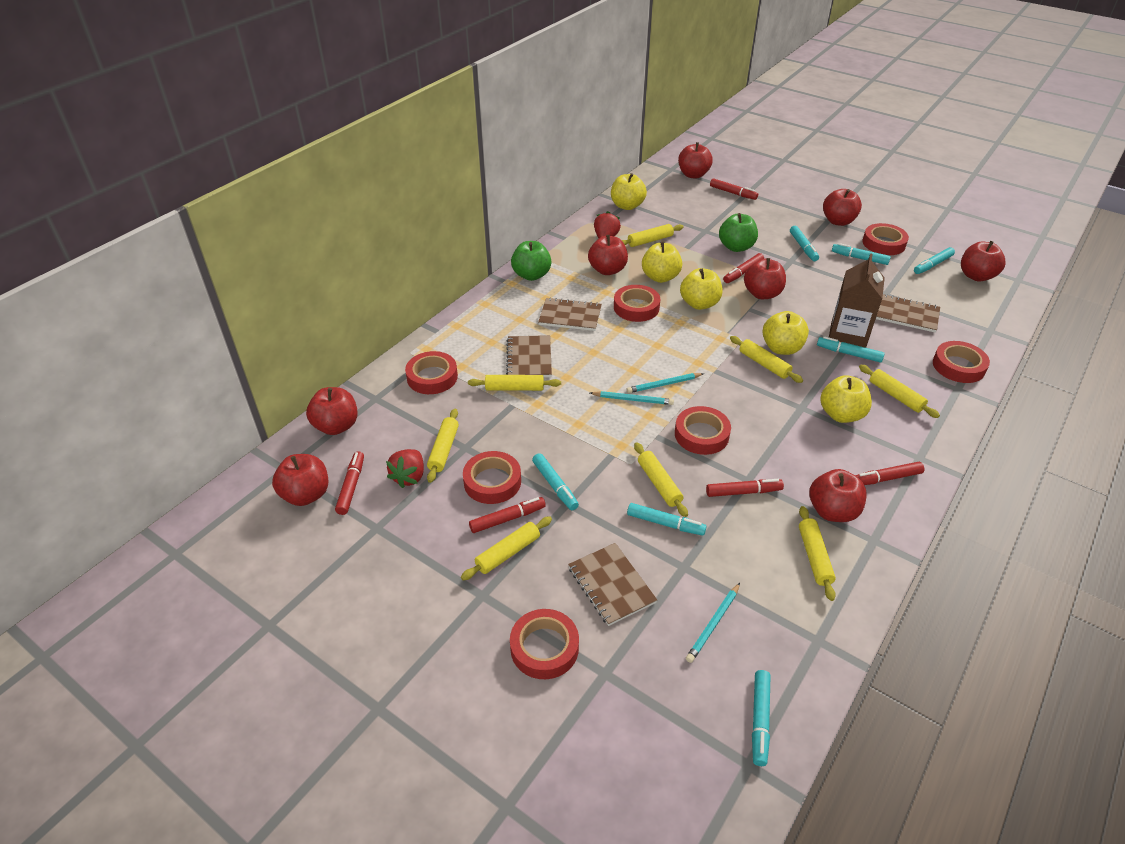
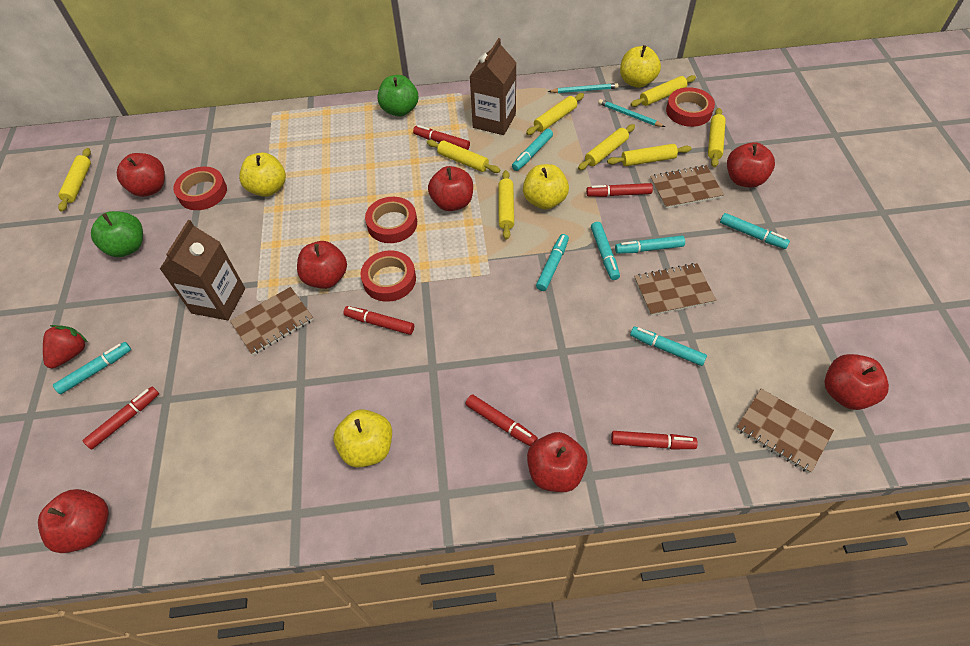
brown carton: [829,253,885,348] = 1 -> [160,220,245,320] [470,38,517,135] = 2
red apple: [272,454,328,506] [306,387,358,435] [588,235,628,275] [678,142,713,179] [744,258,786,299] [809,469,867,522] [823,189,862,226] [961,241,1005,282] = 8 -> [38,489,109,553] [117,153,165,197] [297,241,347,289] [428,166,473,211] [527,432,588,492] [727,142,775,188] [824,354,889,410] = 7
red strawberry: [386,449,424,488] [594,211,621,238] = 2 -> [43,325,87,368] = 1
red tape: [405,351,458,394] [463,451,521,504] [510,609,579,679] [614,285,660,322] [675,406,731,455] [863,223,909,255] [933,341,990,383] = 7 -> [173,167,227,210] [360,251,416,302] [365,197,417,243] [666,87,715,127] = 4
turquoise pencil: [590,391,674,405] [627,373,704,393] [686,583,740,663] = 3 -> [548,83,619,93] [598,99,665,127] = 2
yellow apple: [611,173,647,210] [642,242,682,283] [680,268,722,310] [762,311,809,355] [820,375,872,423] = 5 -> [239,153,286,197] [333,409,392,468] [523,164,569,210] [620,45,661,88] = 4

